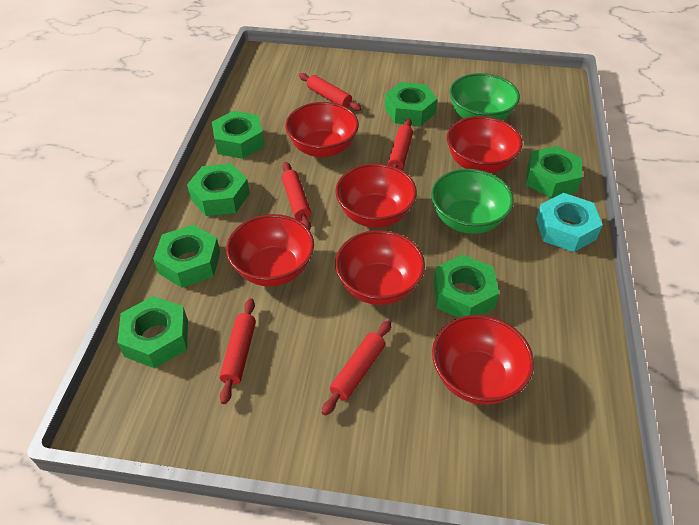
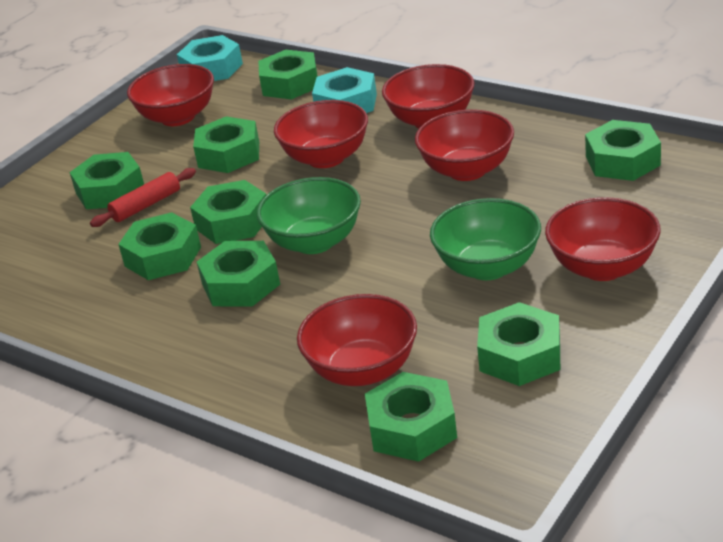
green nut: [117,296,188,368] [153,225,220,288] [187,163,250,216] [212,111,264,159] [385,82,437,126] [433,254,499,318] [526,146,582,198] = 7 -> [69,152,144,209] [118,212,201,280] [190,180,266,244] [193,116,259,173] [197,241,280,306] [258,50,318,100] [365,372,457,462] [477,302,560,386] [585,120,661,181] = 9
red rolling pin: [219,298,256,404] [282,162,311,230] [299,73,362,111] [322,320,391,416] [388,118,413,170] = 5 -> [90,168,196,227] = 1
turquoise nut: [536,193,603,252] = 1 -> [177,35,243,81] [312,67,377,113] = 2

